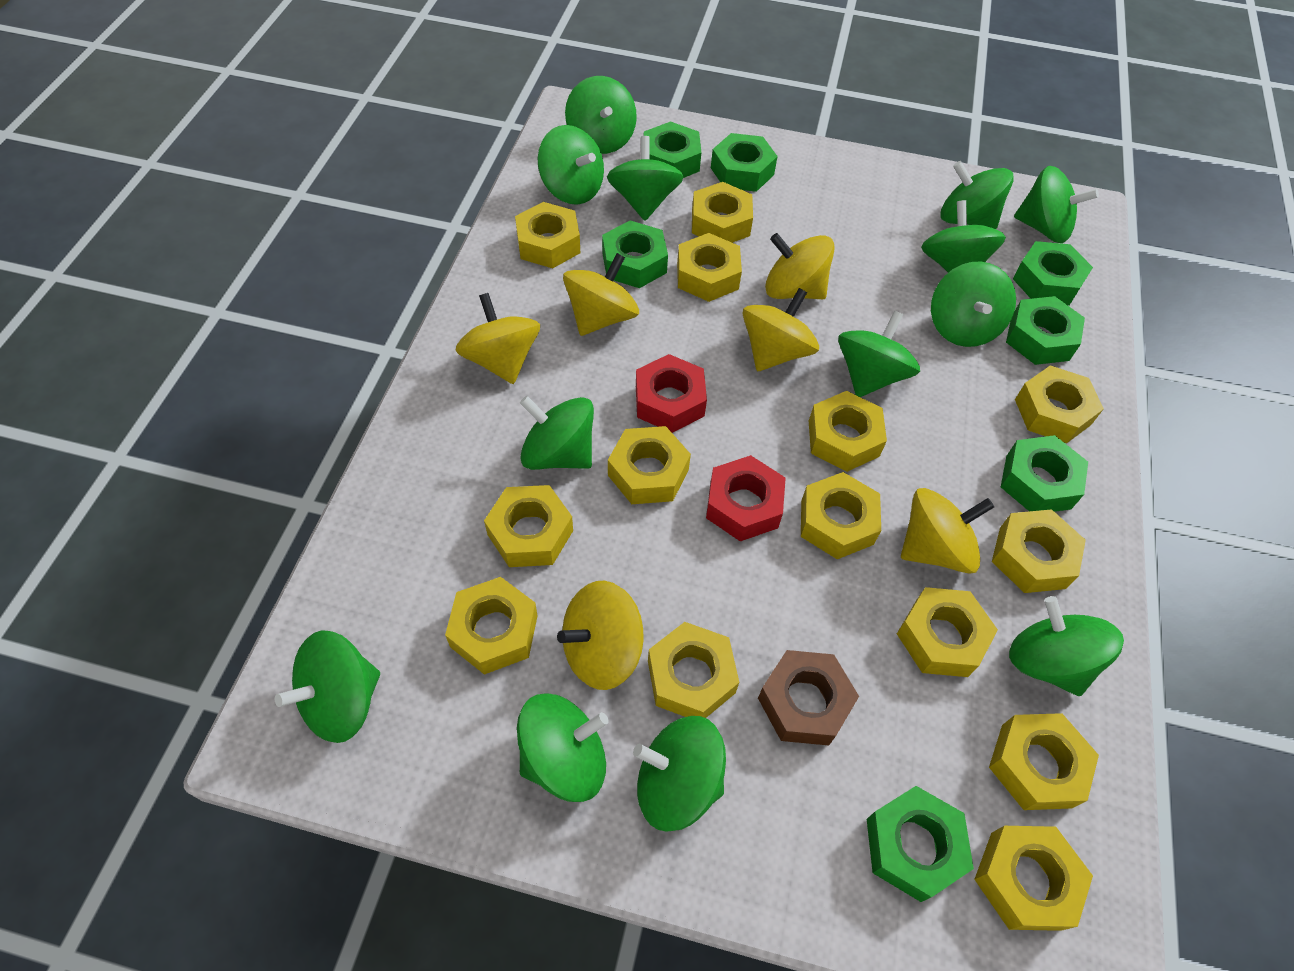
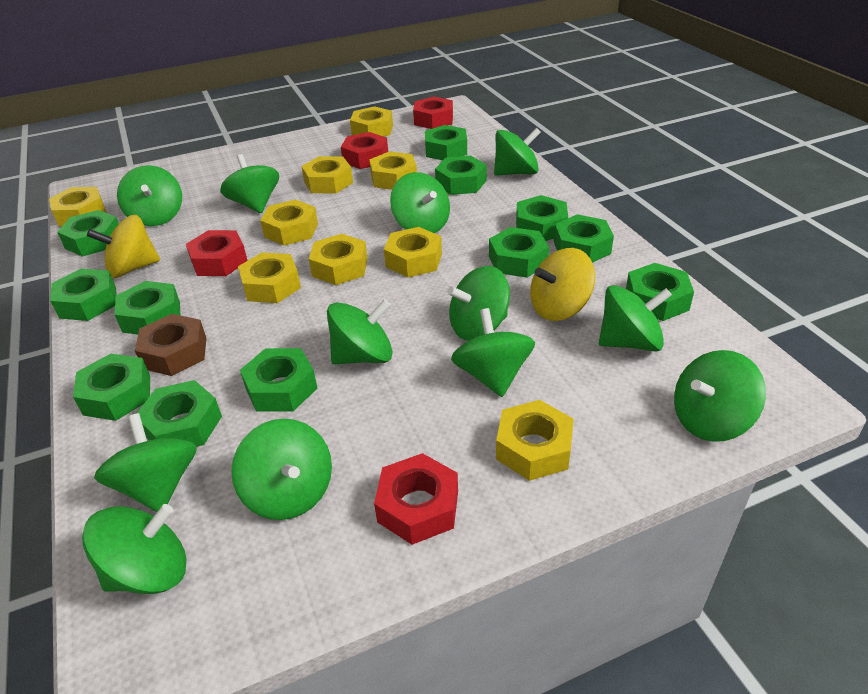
green nut: [602,220,668,288] [644,121,701,178] [711,133,778,192] [867,786,974,902] [1001,435,1088,512] [1006,296,1085,365] [1013,241,1093,306] = 7 -> [50,269,116,321] [57,210,119,257] [73,354,150,421] [114,281,181,335] [137,380,222,447] [240,348,317,412] [425,125,467,160] [435,156,487,195] [489,227,549,278] [516,195,568,241] [554,214,614,263] [626,263,694,321] = 12
green spinning top: [275,630,380,743] [517,694,609,802] [520,396,594,470] [538,125,604,205] [565,76,637,154] [607,136,683,221] [633,716,726,832] [838,311,920,397] [921,200,1006,273] [931,262,1016,347] [940,161,1014,229] [1009,596,1124,696] [1014,166,1099,243] = 13 -> [82,504,186,594] [94,413,197,512] [117,165,182,226] [220,154,279,213] [231,419,332,520] [327,299,393,364] [390,172,450,233] [447,266,510,341] [451,308,535,397] [494,128,541,176] [599,285,672,352] [674,350,766,442] = 12
red nut: [636,354,707,433] [706,455,786,541] = 2 -> [186,230,248,276] [341,132,388,169] [374,453,458,545] [413,97,453,129] = 4
yellow nut: [445,577,538,675] [484,485,573,567] [515,202,580,268] [608,426,691,504] [648,622,739,718] [677,233,742,302] [692,182,753,243] [801,472,881,559] [809,391,887,472] [897,587,998,677] [974,826,1093,931] [989,713,1099,810] [992,509,1086,593] [1015,365,1104,443] = 14 -> [49,187,106,227] [238,252,301,303] [260,199,318,246] [301,156,353,194] [309,234,368,285] [350,106,393,137] [369,151,417,190] [384,227,442,278] [496,400,574,481] = 9
yellow spinning top: [455,293,540,384] [557,581,644,690] [563,253,639,336] [742,288,819,371] [765,233,835,299] [901,488,994,574] = 6 -> [87,215,160,278] [530,248,595,321] = 2

